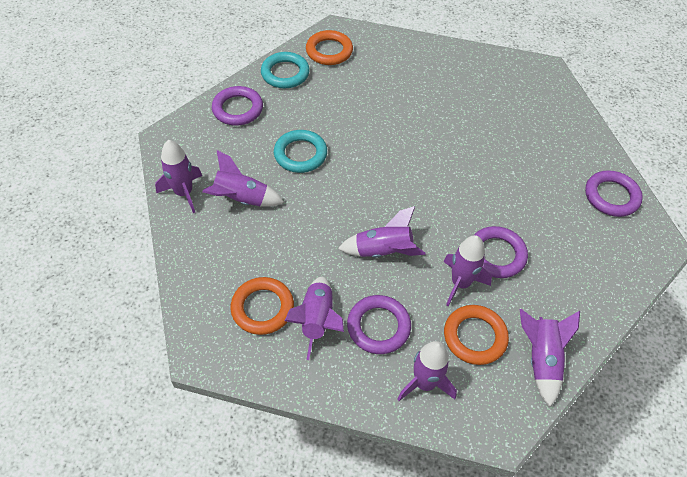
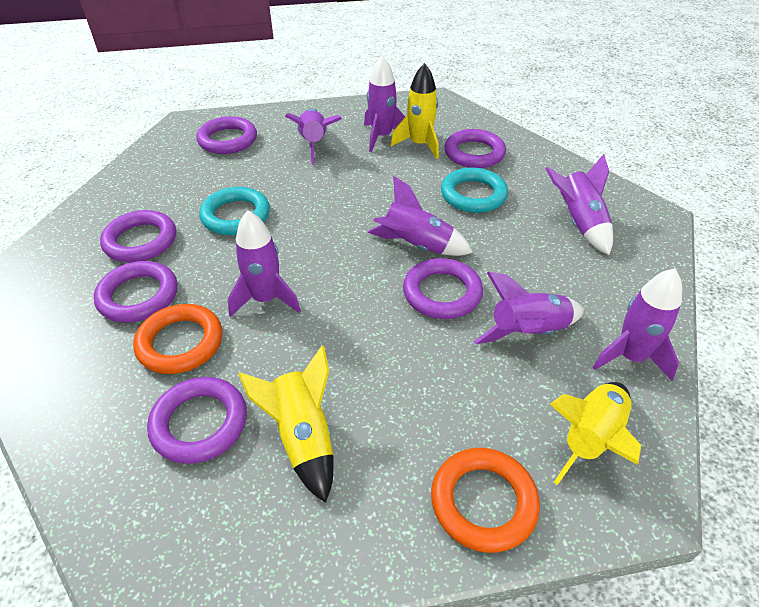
orange ring: [230,277,294,335] [306,30,353,65] [444,305,509,365] = 3 -> [133,304,222,374] [431,448,540,553] = 2
purple ring: [212,86,263,126] [347,295,411,354] [474,226,528,278] [585,170,643,217] = 4 -> [94,261,177,322] [100,210,176,262] [147,377,247,464] [196,116,257,154] [403,258,483,319] [444,129,506,168] = 6
yellow rocket: none = 0 -> [238,346,334,503] [390,63,439,159] [550,382,641,485] = 3

